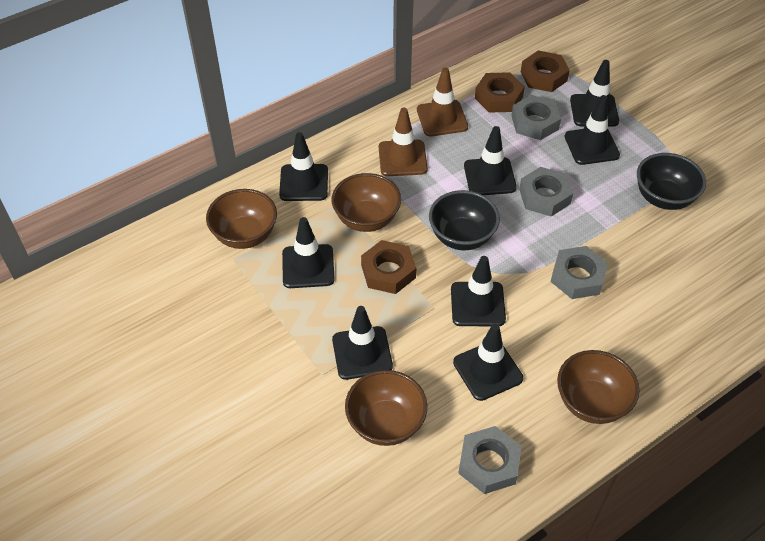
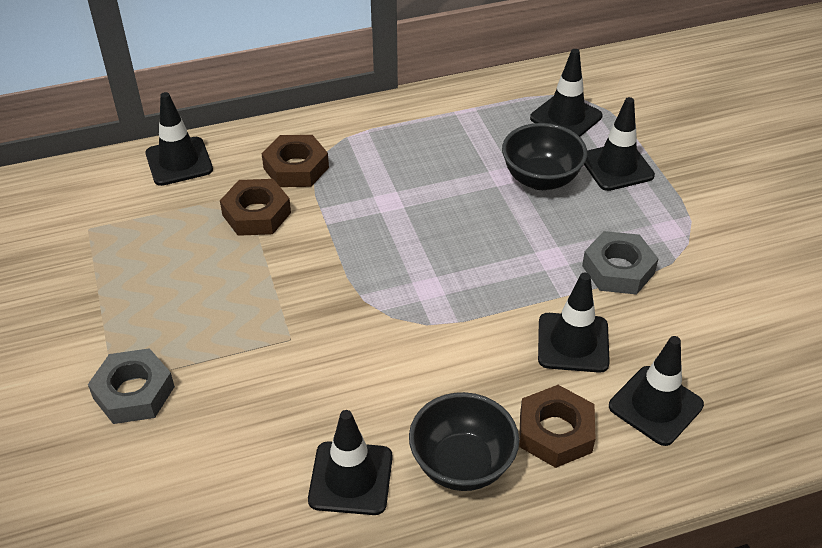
black traffic cone: [279,132,328,201] [282,217,335,288] [332,306,393,380] [451,256,506,326] [453,324,523,401] [464,126,517,195] [565,95,620,165] [570,60,619,127] = 8 -> [145,92,213,186] [308,410,393,515] [530,49,603,137] [538,273,610,373] [584,97,655,191] [609,336,704,446] = 6
brown bowl: [206,189,277,249] [332,173,401,232] [345,370,427,446] [557,350,639,424] = 4 -> none = 0
brown traffic cone: [379,108,428,176] [417,67,468,136] = 2 -> none = 0
grey nut: [458,426,521,494] [511,95,561,140] [519,167,573,216] [551,246,608,299] = 4 -> [88,348,175,424] [582,231,659,295] = 2

